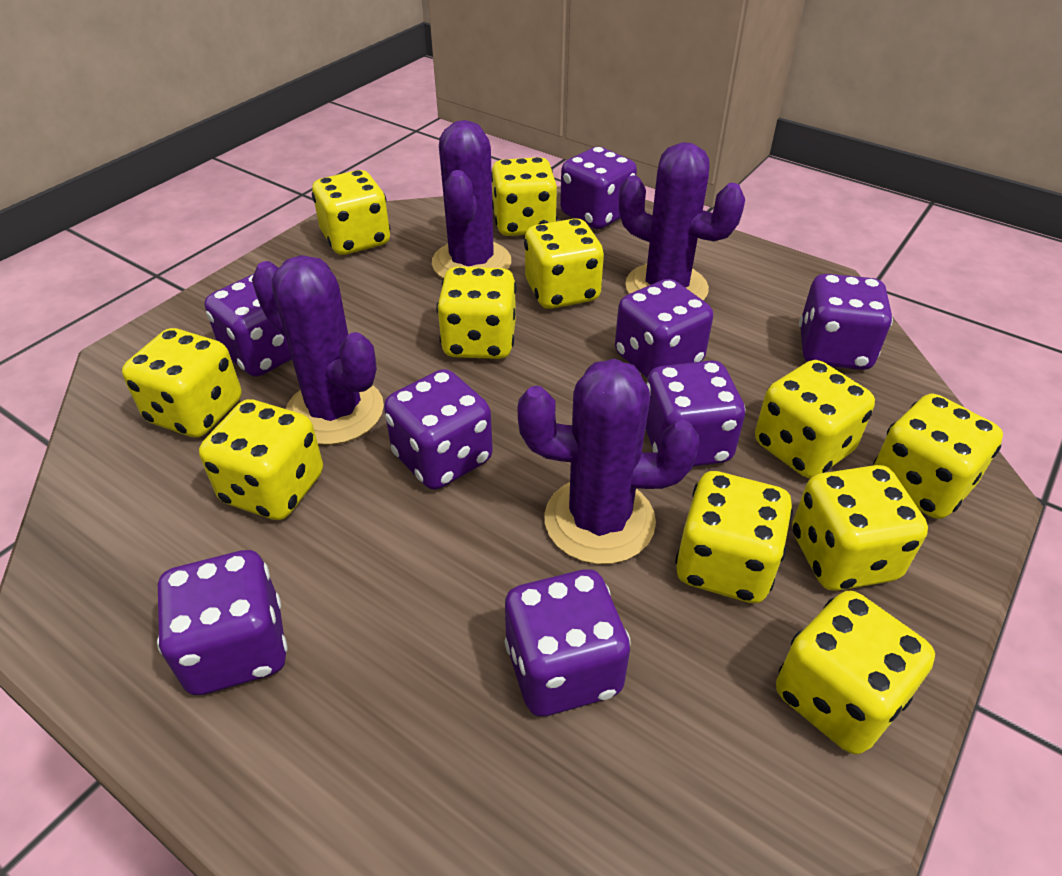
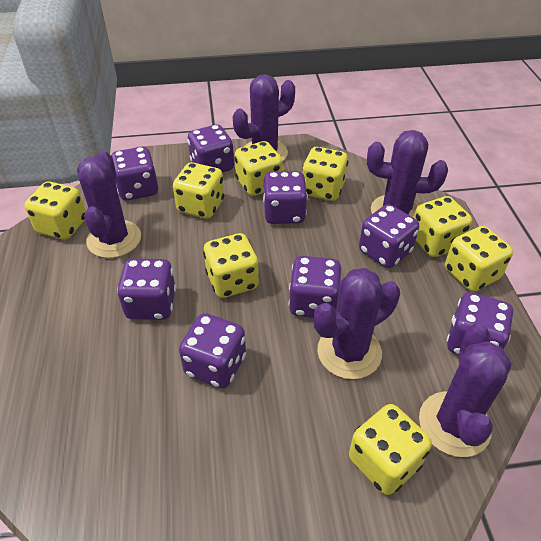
purple cactus: [252,255,384,445] [432,120,511,279] [518,359,699,564] [619,142,745,301] = 4 -> [77,151,141,258] [233,74,295,162] [314,268,400,379] [367,130,448,218] [419,323,512,457] = 5
yellow dice: [122,328,242,438] [199,399,323,520] [312,170,390,255] [437,267,516,359] [491,157,557,236] [524,218,604,309] [675,471,793,603] [755,360,875,478] [776,591,935,754] [792,465,928,591] [873,393,1003,519] = 11 -> [24,182,86,240] [173,162,224,219] [203,233,259,298] [235,141,283,196] [302,147,348,201] [349,404,432,495] [414,196,472,257] [445,226,513,291] = 8

